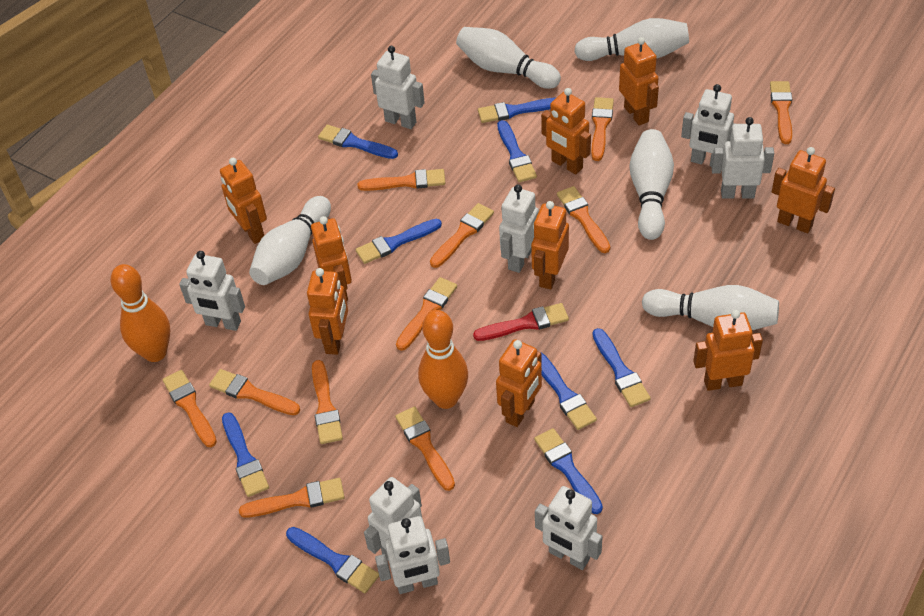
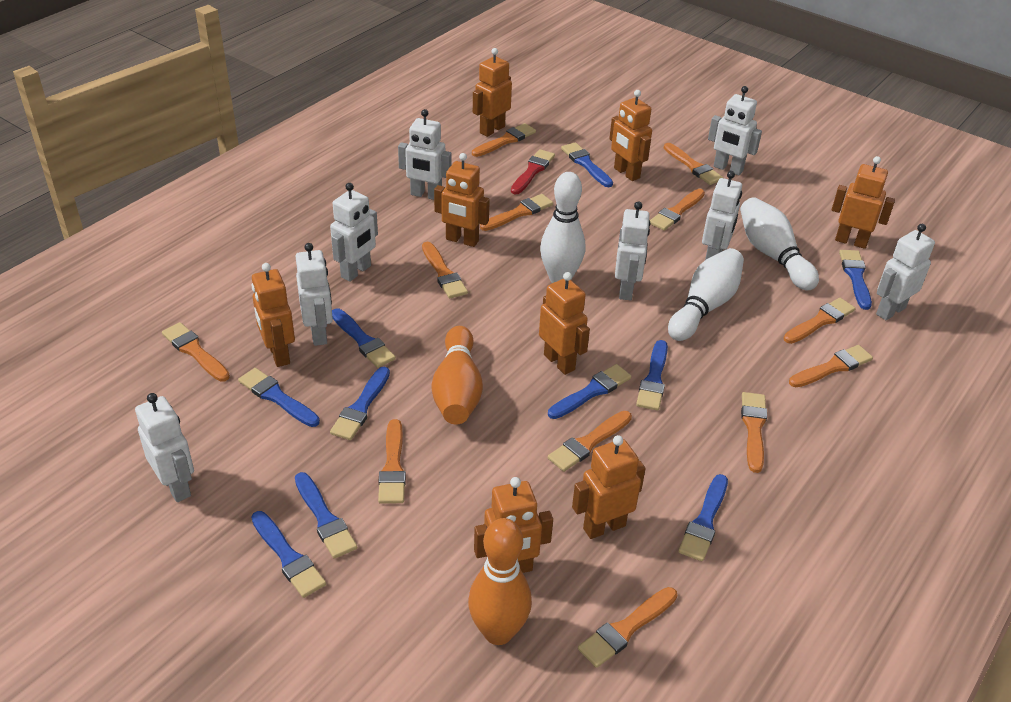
blue brush: [222,412,269,497] [286,527,379,593] [318,125,398,159] [356,219,442,264] [478,98,556,123] [497,120,537,182] [534,428,603,514] [541,352,597,430] [592,328,651,407] = 9 -> [238,368,320,427] [251,511,326,598] [295,472,357,559] [330,367,390,440] [332,308,396,368] [548,364,631,419] [561,142,613,187] [636,340,668,411] [678,474,728,561] [839,250,872,310] = 10
orange brush: [163,370,217,447] [209,369,300,415] [239,478,345,518] [312,360,343,444] [357,169,445,191] [395,406,455,491] [396,277,457,351] [430,203,494,268] [557,186,610,253] [591,97,614,161] [770,81,792,144] = 11 -> [162,322,230,382] [378,419,406,504] [422,242,468,299] [472,123,536,157] [480,194,553,231] [548,411,632,472] [578,587,677,668] [650,189,705,231] [664,143,723,185] [741,392,767,473] [784,298,856,344] [789,345,873,387] = 12
orange robot: [220,158,267,244] [307,268,348,355] [311,216,352,301] [496,339,542,427] [531,201,569,289] [541,88,591,174] [619,37,659,125] [693,310,763,391] [772,147,835,233] = 9 -> [251,263,295,367] [434,153,490,247] [473,48,512,137] [474,477,553,573] [539,272,590,375] [572,435,646,539] [609,90,652,181] [832,156,895,249] = 8
white bowling pin: [249,196,331,285] [456,27,561,89] [574,18,689,61] [629,129,674,240] [642,285,779,330] = 5 -> [540,172,585,283] [668,248,744,341] [740,197,819,290] = 3

